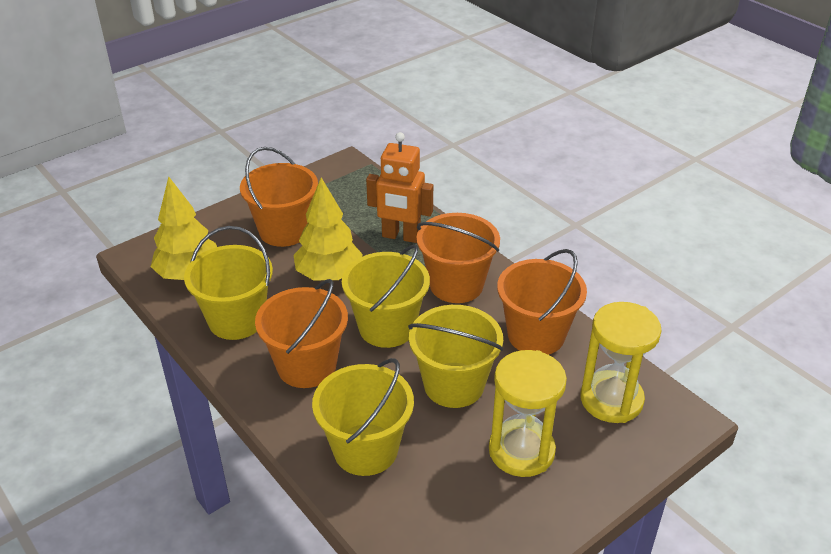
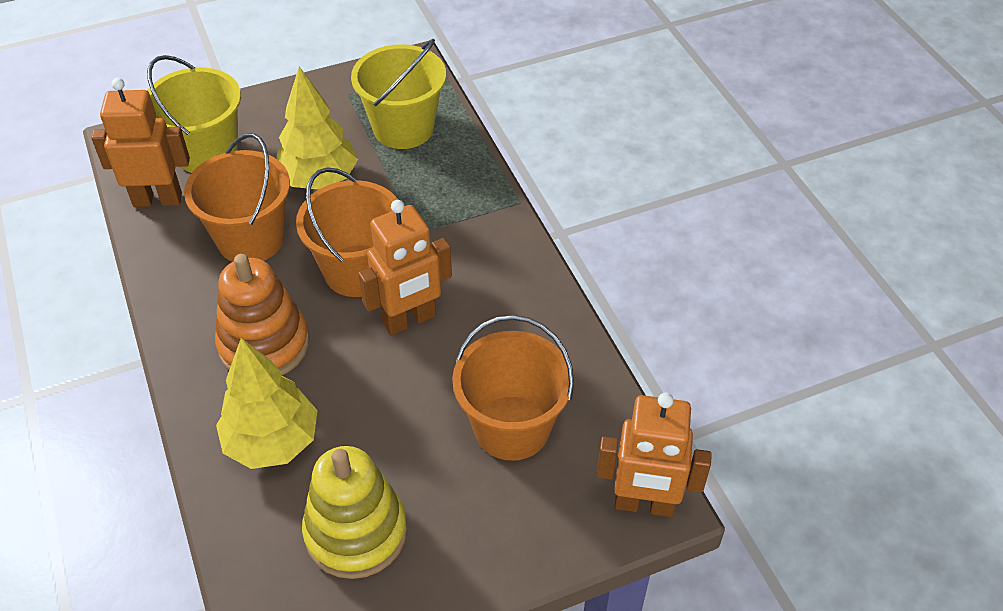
orange bucket: [240,147,318,247] [255,279,348,388] [417,213,500,303] [497,249,587,355] = 4 -> [184,133,290,262] [296,167,398,297] [452,315,574,461] = 3
orange robot: [366,132,433,243] = 1 -> [91,78,190,207] [358,200,452,335] [597,392,712,517] = 3
orange stacking toy: none = 0 -> [215,254,310,375] = 1
yellow bucket: [184,226,273,340] [312,358,414,476] [342,245,430,348] [408,305,504,408] = 4 -> [147,55,241,173] [351,39,446,149] = 2
yellow hourglass: [489,350,567,477] [580,302,662,423] = 2 -> none = 0
yellow stacking toy: none = 0 -> [302,446,407,579] = 1

